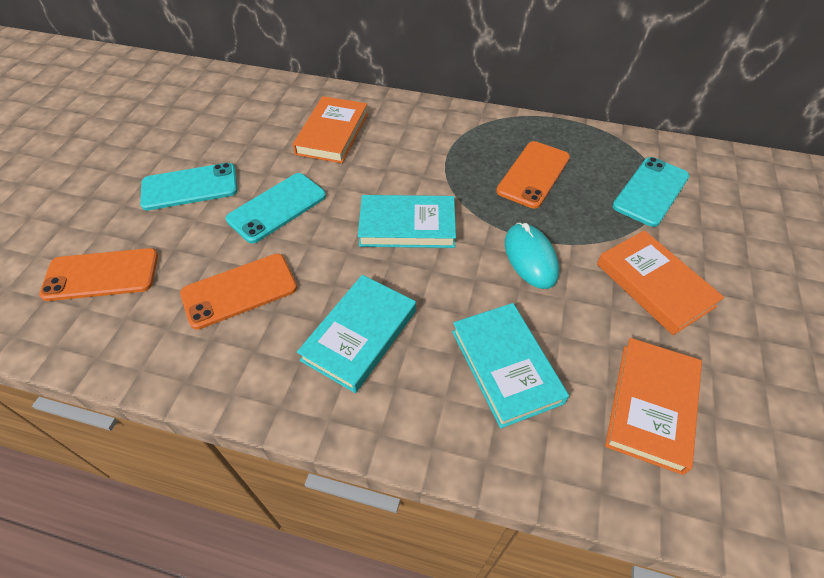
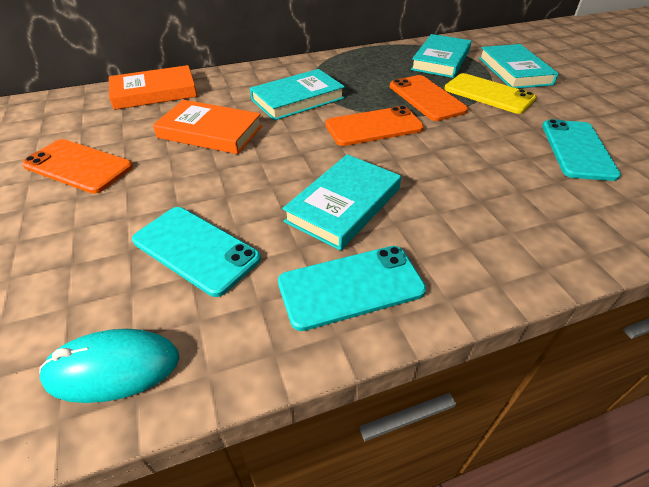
orange book: [293,96,368,163] [597,230,725,335] [605,338,702,475] = 3 -> [109,65,197,110] [153,100,262,154] = 2
turquoise book: [297,275,416,393] [358,195,456,248] [452,303,569,428] = 3 -> [250,69,345,121] [282,154,401,251] [411,34,472,78] [479,44,559,89] = 4
yellow phone: none = 0 -> [444,73,536,114] = 1

